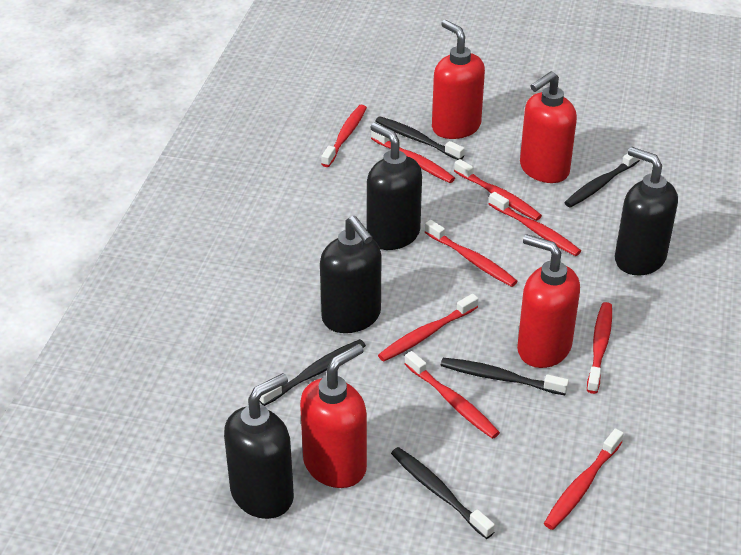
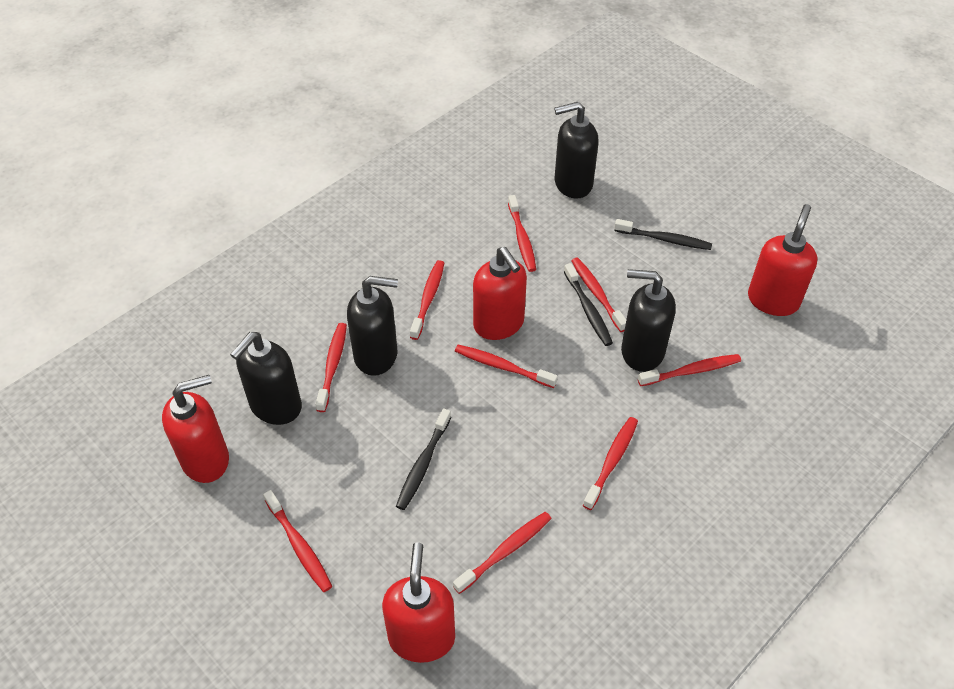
black toothbrush: [259,339,366,406] [375,116,465,160] [391,447,495,539] [440,358,569,395] [564,154,640,208] = 5 -> [396,408,451,510] [564,263,613,346] [614,219,712,250] = 3

